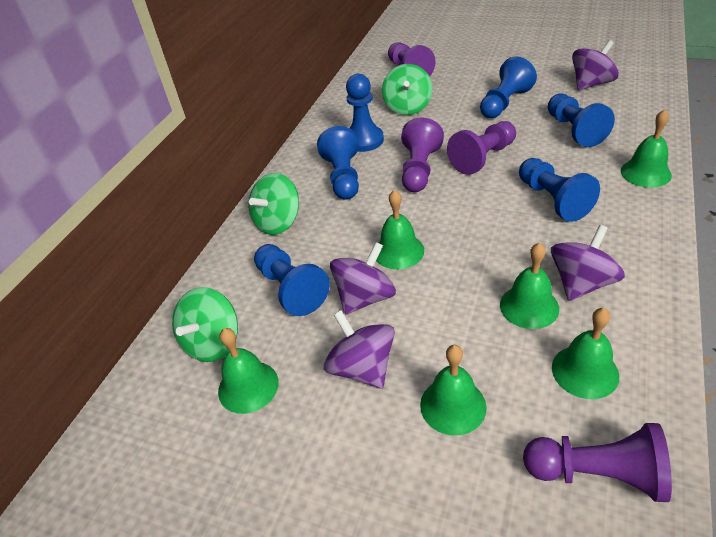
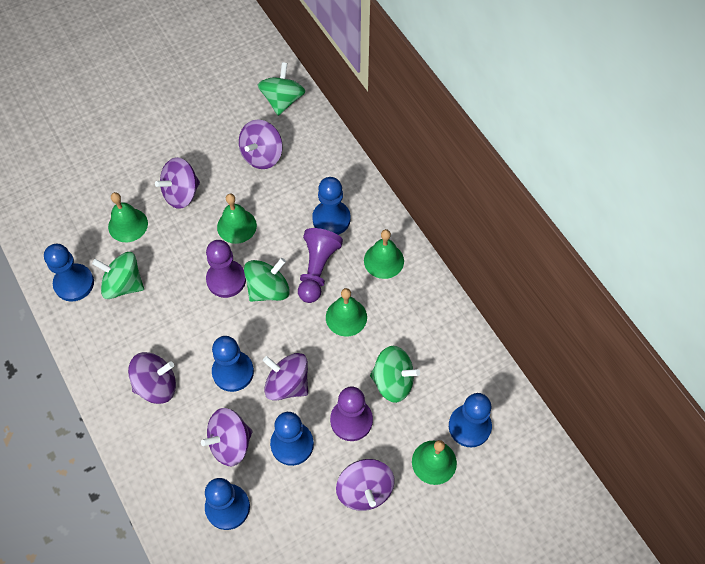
green bell: [218,328,279,414] [376,190,424,269] [420,345,487,436] [500,242,559,329] [552,308,619,399] [621,109,672,188] = 6 -> [108,192,148,242] [217,194,257,244] [326,288,367,337] [364,229,404,279] [412,440,457,485] = 5
green spinning top: [172,287,238,362] [249,173,299,235] [382,64,432,115] = 3 -> [92,252,144,299] [244,258,290,302] [258,62,305,116] [370,346,420,403] = 4
purple pawn: [388,42,436,77] [401,118,444,192] [447,121,516,175] [523,423,672,502] = 4 -> [206,240,246,298] [298,228,343,303] [330,387,373,441] = 3
purple spinning top: [324,310,395,389] [330,242,396,315] [551,225,625,301] [572,40,619,91] = 4 -> [128,352,176,404] [155,157,200,209] [201,408,252,466] [239,120,283,169] [263,353,308,401] [336,459,395,511] = 6

